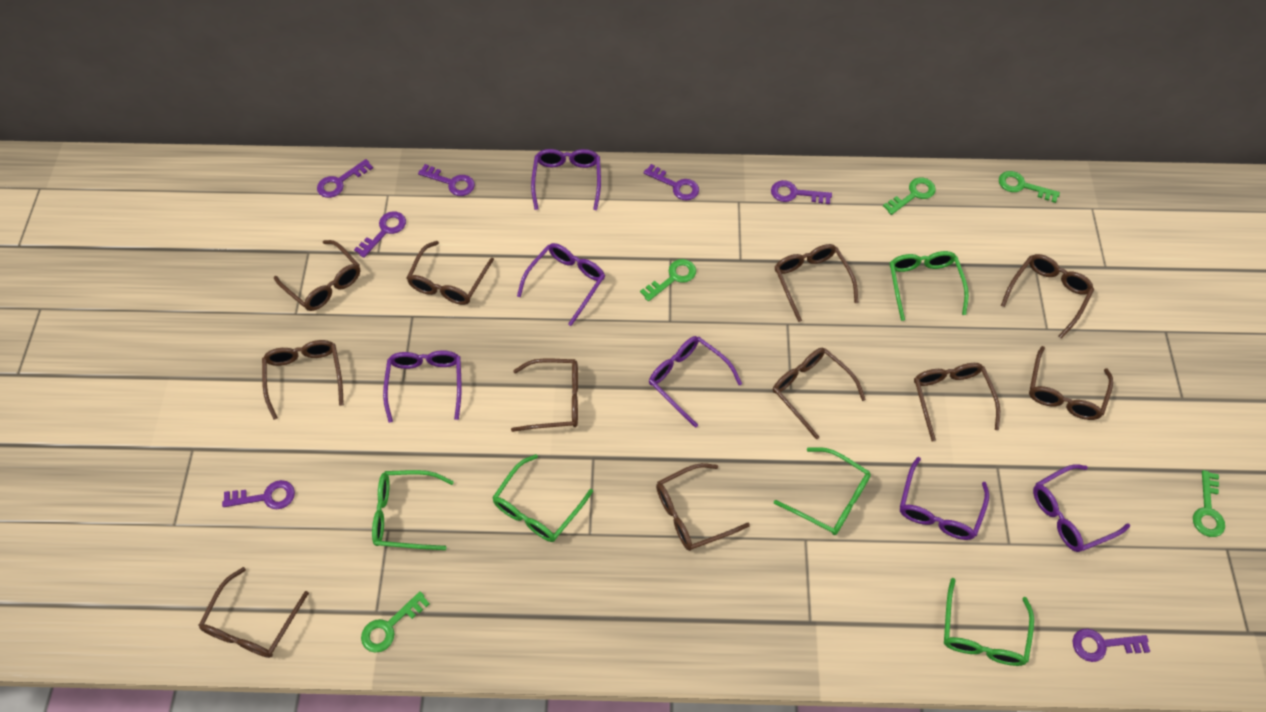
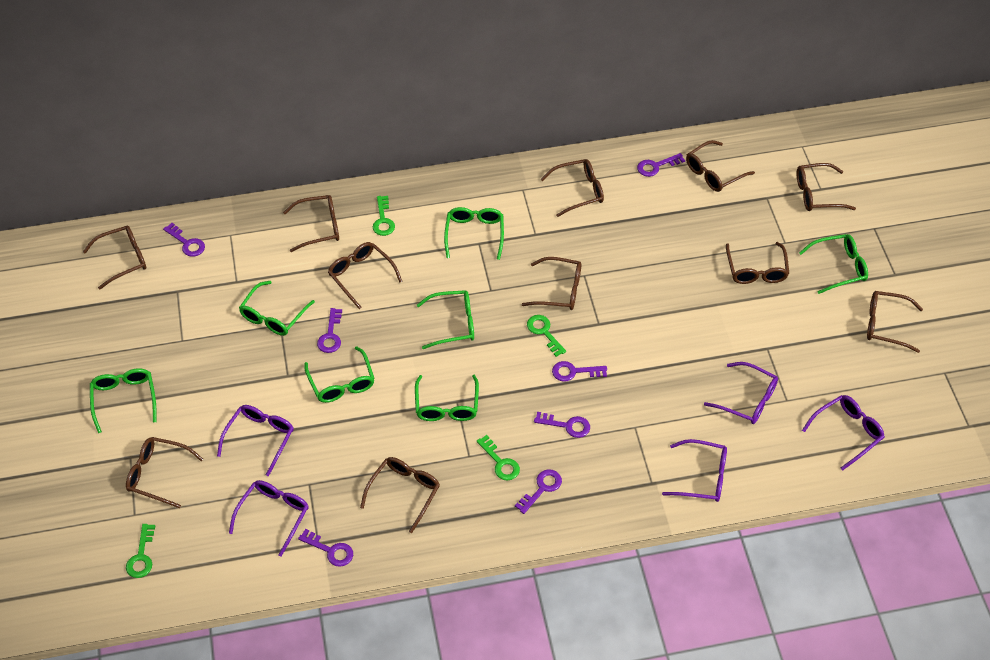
green glasses: [372,470,454,550] [492,454,593,542] [774,447,871,535] [890,251,969,321] [944,578,1034,666] = 5 -> [90,368,157,433] [239,281,315,336] [304,346,375,403] [415,375,479,421] [417,290,474,349] [444,207,504,260] [799,234,868,294] = 7
green key: [361,591,430,653] [640,259,696,301] [883,178,936,215] [999,171,1060,203] [1193,470,1225,537] = 5 -> [126,524,155,578] [373,196,395,236] [477,435,520,481] [527,315,566,357] = 4
purple glasses: [383,350,461,423] [517,243,605,326] [531,149,601,210] [649,336,742,428] [900,457,989,540] [1033,464,1130,552] = 6 -> [217,405,294,476] [229,480,309,556] [662,439,727,502] [704,362,778,424] [802,395,885,471] = 5

